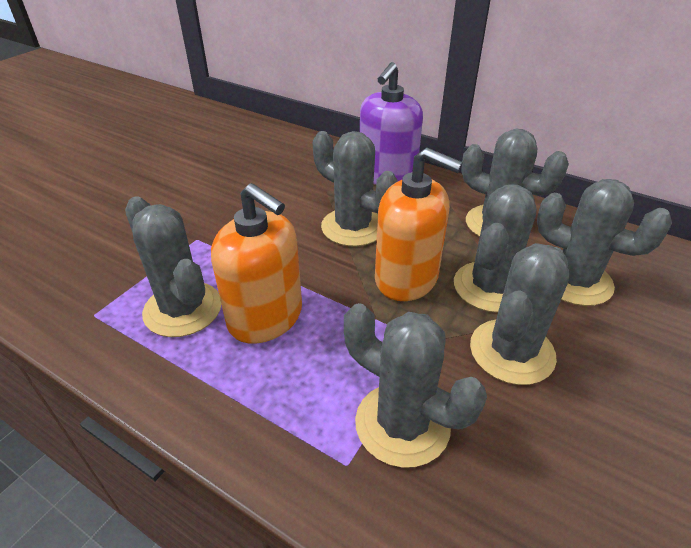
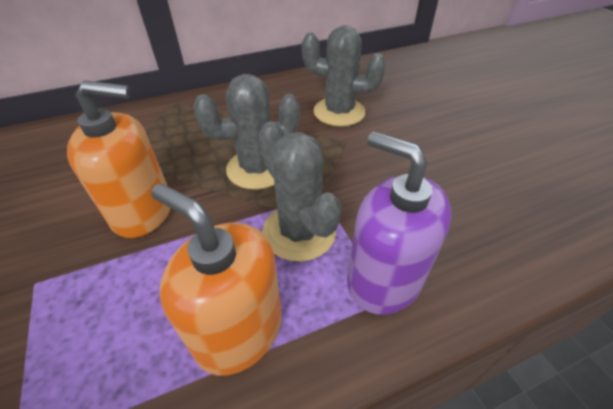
grey cactus: [125,196,221,337] [313,131,398,246] [344,303,487,468] [454,184,536,313] [461,129,569,237] [470,243,569,385] [537,179,672,306] = 7 -> [193,74,300,190] [259,121,342,262] [302,25,386,127] = 3

